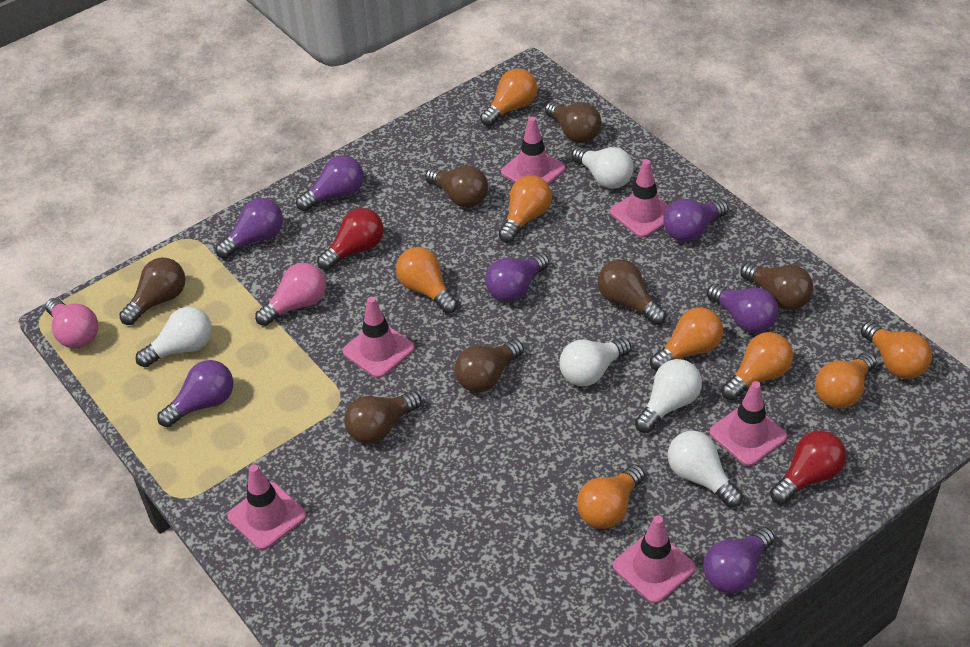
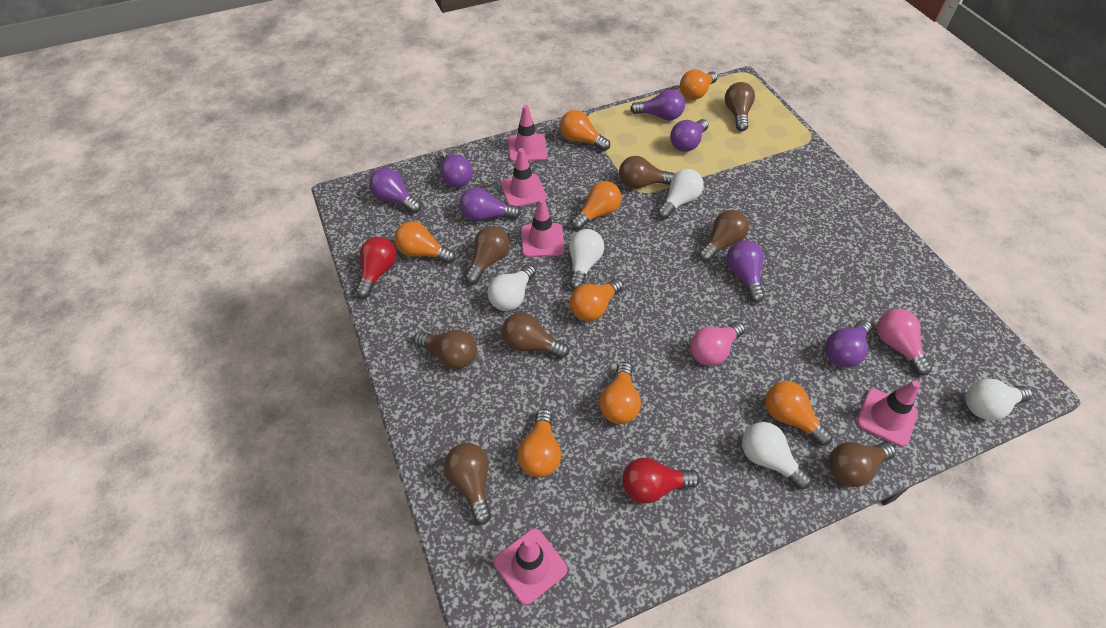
brown light bulb: [119,257,185,325] [344,391,421,444] [425,166,488,208] [454,339,524,393] [545,101,602,143] [598,259,666,325] [740,263,813,310] = 7 -> [414,330,477,369] [444,443,491,524] [465,226,510,284] [502,312,569,358] [619,156,675,189] [699,210,749,262] [725,82,755,131] [828,442,896,487] = 8
pink traffic cone: [227,464,306,550] [342,297,415,378] [501,117,566,185] [610,159,670,238] [613,516,696,604] [709,381,788,466] = 6 -> [494,528,567,605] [501,148,546,207] [508,105,547,162] [521,198,565,257] [857,381,920,447] = 5

